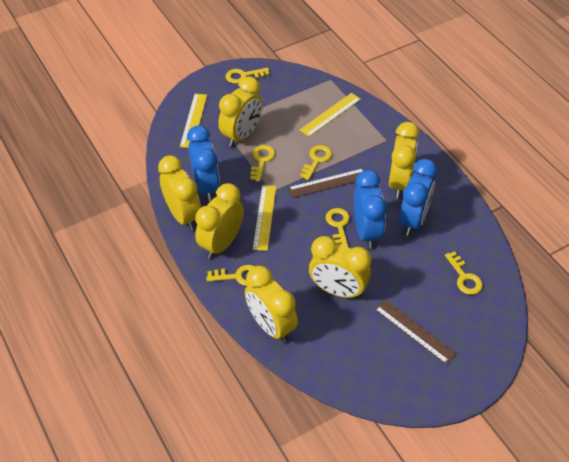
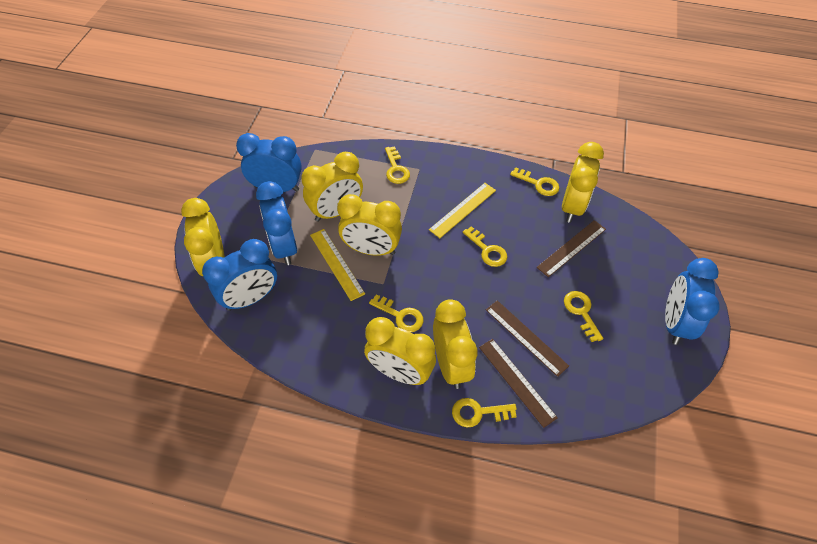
blue clock: [187,125,220,202] [354,170,387,249] [399,159,437,236] = 3 -> [202,239,277,311] [236,133,302,192] [256,181,297,265] [665,258,719,345] = 4
brown ruler: [288,168,364,198] [375,299,456,365] = 2 -> [479,339,558,428] [486,300,569,377] [536,220,606,277] = 3
yellow ruler: [180,94,207,148] [253,185,276,251] [300,93,361,137] = 3 -> [310,229,365,301] [429,183,496,238] = 2

